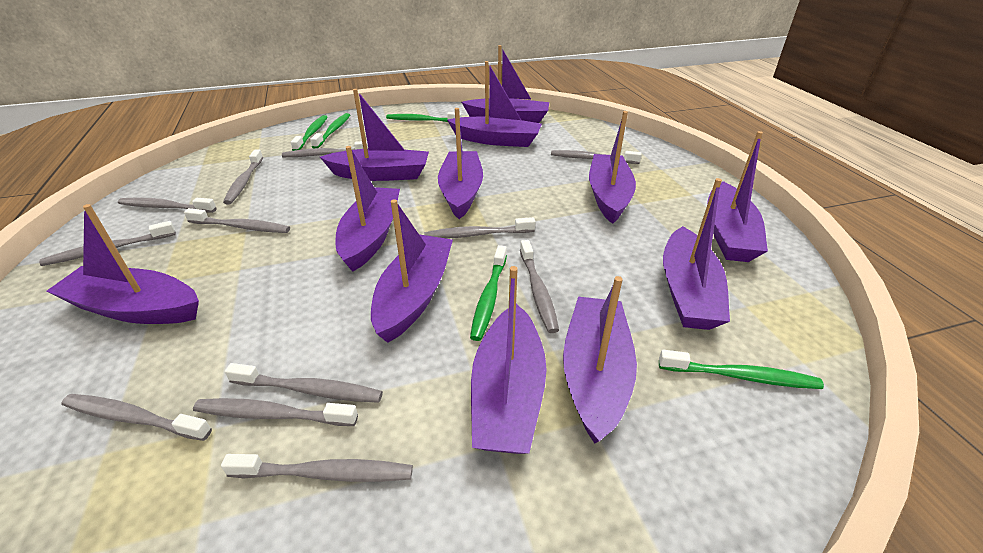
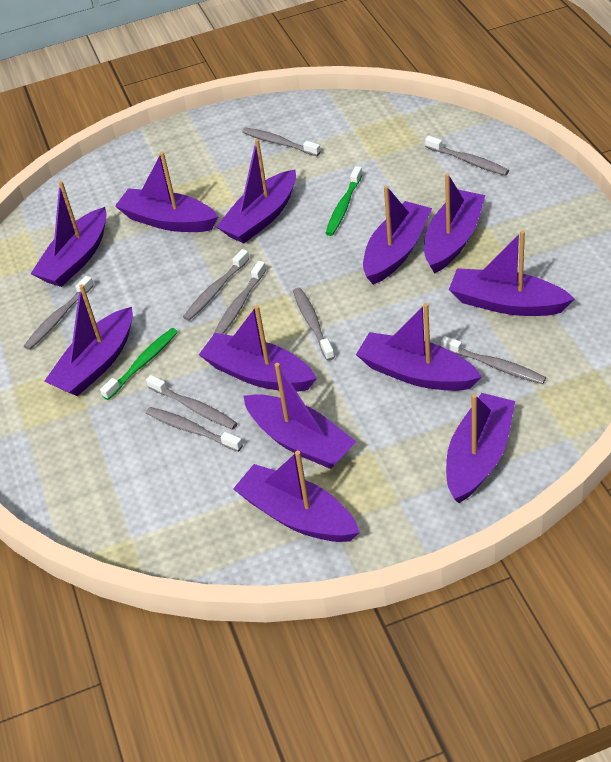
green toothbrush: [290,115,327,151] [310,113,350,148] [386,112,462,122] [470,245,507,341] [659,350,824,389] = 5 -> [100,328,178,400] [325,166,363,236] = 2
grey toothbrush: [39,221,176,266] [61,394,212,441] [118,197,217,213] [184,208,290,233] [193,398,358,426] [221,454,413,482] [223,150,263,204] [225,363,383,403] [282,141,368,157] [424,217,536,239] [520,240,559,333] [551,150,641,164] = 12 -> [24,276,94,350] [146,375,238,430] [146,407,243,452] [183,249,250,321] [213,261,266,335] [242,128,321,156] [293,288,335,361] [425,136,509,176] [441,336,546,384] = 9

